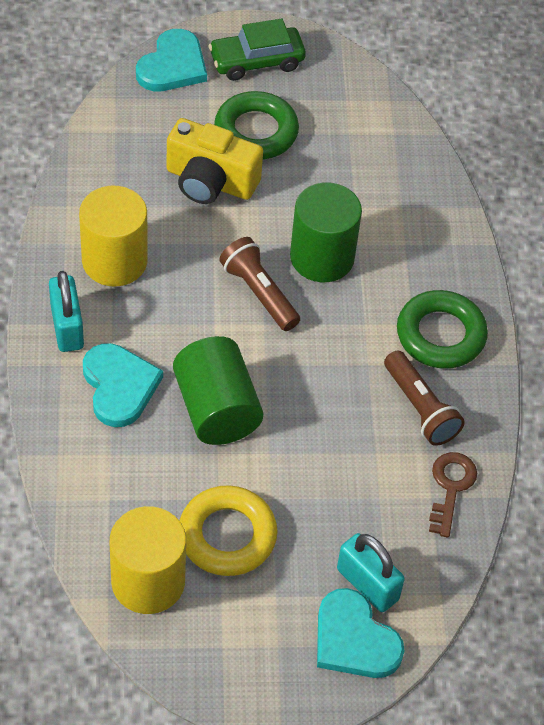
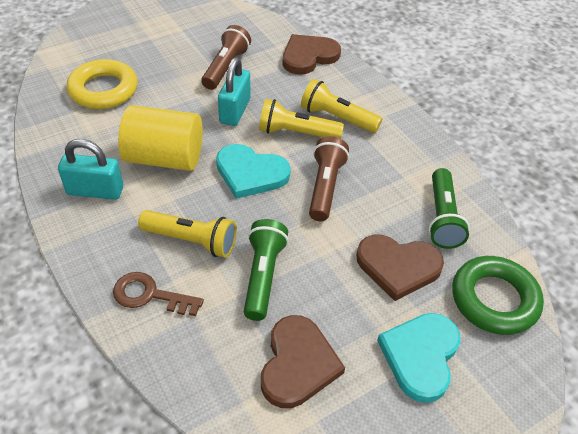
brown heart: none = 0 -> [261,315,345,408] [283,34,341,75] [356,235,444,301] = 3
green car: [208,18,306,81] = 1 -> none = 0
green cylinder: [173,336,263,445] [290,182,362,282] = 2 -> none = 0
green flashlight: none = 0 -> [244,219,289,321] [429,168,470,249] = 2
green ring: [214,91,299,159] [397,290,488,369] = 2 -> [452,256,544,335] = 1
turquoise heart: [83,343,163,427] [136,29,207,92] [317,588,404,678] = 3 -> [216,144,291,199] [377,313,460,403] = 2
yellow camera: [167,118,263,204] = 1 -> none = 0
yellow cylinder: [79,186,148,286] [109,506,186,614] = 2 -> [118,105,203,171] = 1
yellow flashlight: none = 0 -> [138,210,237,258] [259,99,344,139] [301,79,382,133] = 3

